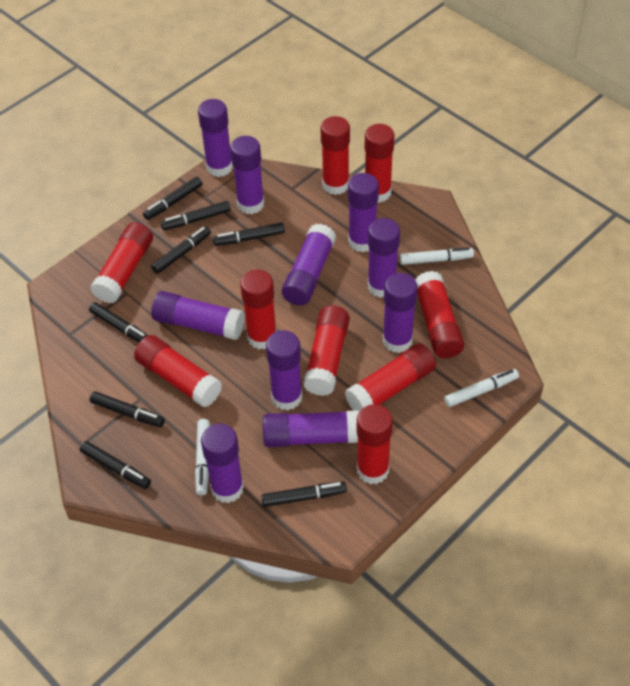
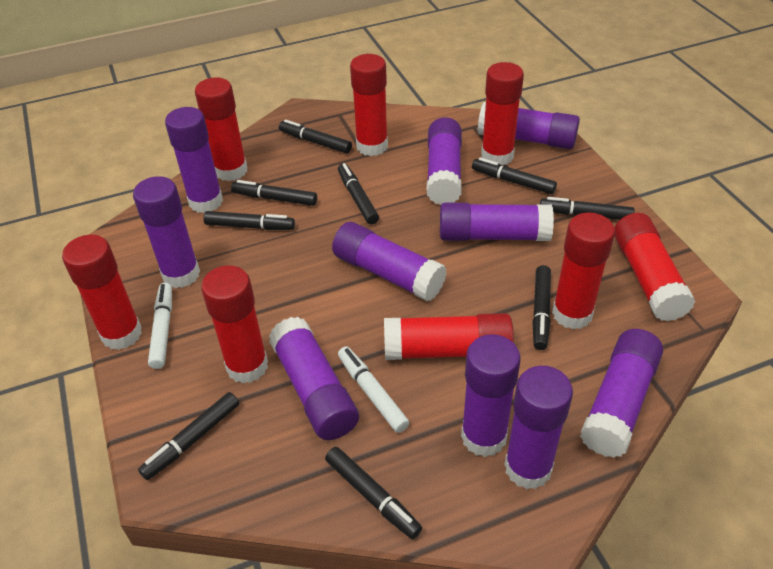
black marker: [80,441,151,489] [89,302,148,342] [90,391,165,427] [143,177,202,220] [151,226,211,274] [161,201,231,230] [213,222,285,246] [261,482,347,507] = 8 -> [138,392,239,480] [203,211,295,230] [231,180,317,206] [279,120,352,153] [325,447,422,539] [338,163,379,224] [472,158,557,194] [532,265,551,350] [540,197,635,220] = 9
red glue stick: [90,222,153,304] [134,335,222,407] [240,270,277,349] [303,305,350,396] [320,116,350,195] [345,343,436,412] [357,404,393,484] [365,124,394,203] [415,271,465,358] = 9 -> [62,235,142,350] [195,78,247,181] [201,266,268,383] [350,54,388,156] [384,313,514,360] [481,62,524,166] [552,213,615,329] [614,213,695,321] = 8
white marker: [195,419,210,495] [400,247,474,265] [444,369,519,407] = 3 -> [148,283,172,369] [338,347,409,433] = 2

